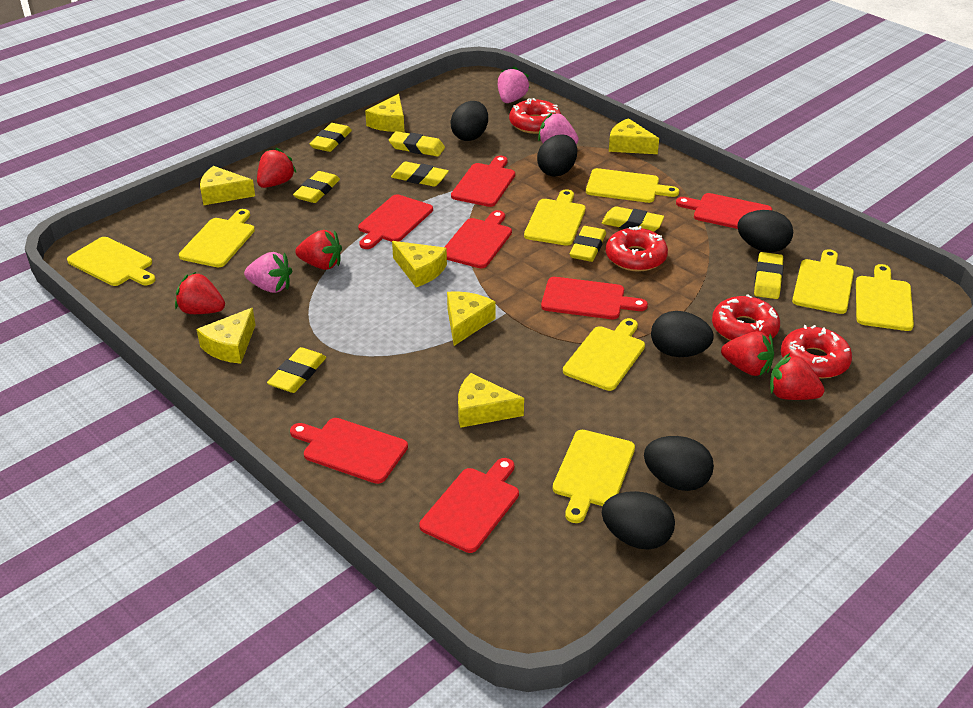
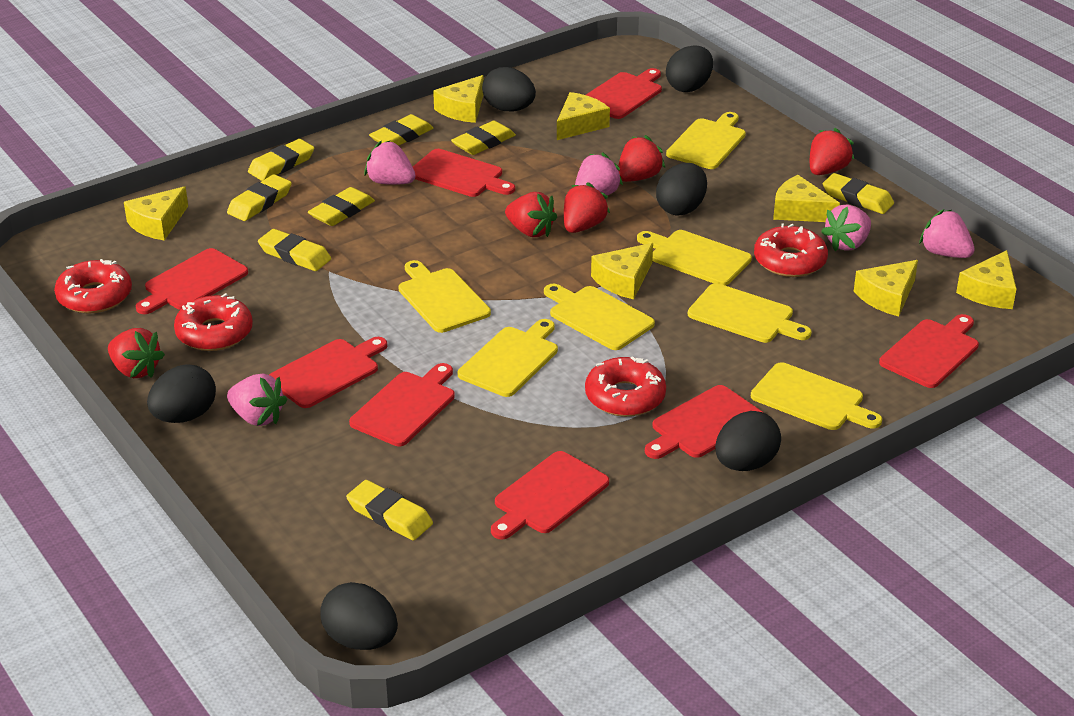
pink strawberry: [244,252,292,293] [498,66,530,103] [538,113,579,144] = 3 -> [227,374,287,426] [364,140,416,185] [575,152,623,195] [821,204,871,251] [919,209,975,258] = 5
red cutting board: [290,418,408,484] [358,194,433,249] [419,458,519,553] [445,210,512,268] [451,156,515,207] [541,277,648,319] [676,193,772,229] = 7 -> [136,248,248,314] [269,337,387,408] [349,363,455,446] [413,149,515,197] [491,451,609,540] [586,68,662,119] [645,385,762,459] [879,314,979,388] = 8
yellow cutting board: [67,237,156,286] [179,209,255,267] [524,189,585,246] [553,430,635,523] [563,318,645,391] [586,168,679,203] [792,249,854,314] [856,264,914,331] = 8 -> [399,260,491,333] [458,319,558,397] [544,284,655,350] [637,230,752,286] [666,112,746,169] [688,283,812,343] [751,362,882,430] = 7

